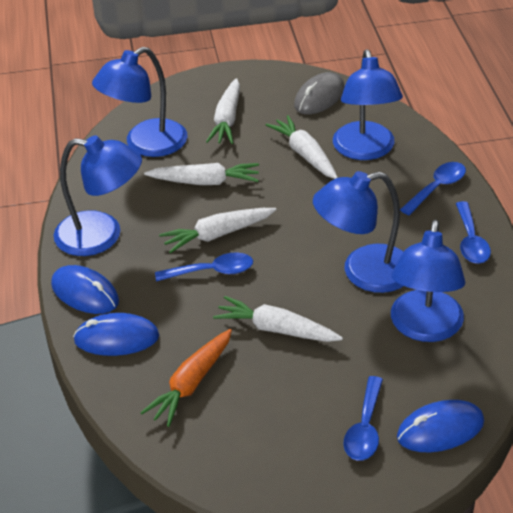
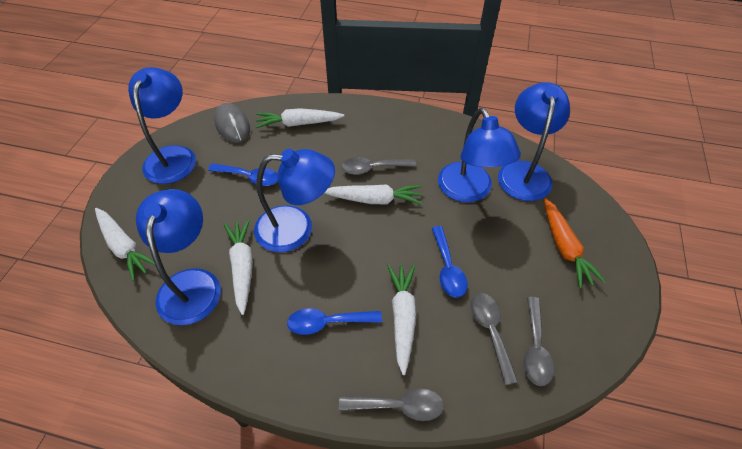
blue mouse: [51,265,119,314] [73,313,159,356] [397,400,484,452] = 3 -> none = 0
blue spoon: [155,253,253,281] [343,376,383,461] [400,162,466,215] [456,201,491,264] = 4 -> [208,164,278,186] [287,308,382,335] [432,226,468,298] = 3
grey spoon: none = 0 -> [339,388,444,421] [341,157,416,175] [470,293,518,385] [523,297,554,386] = 4

